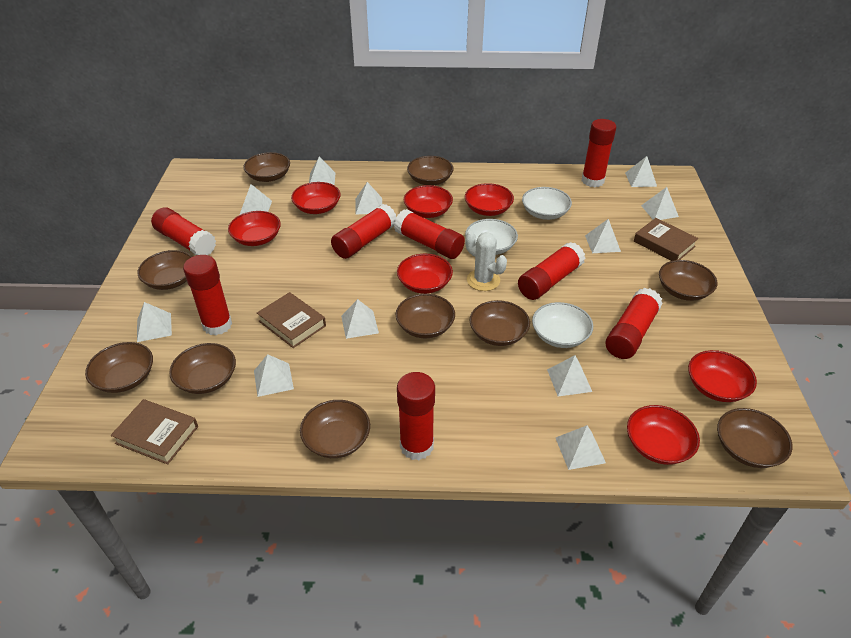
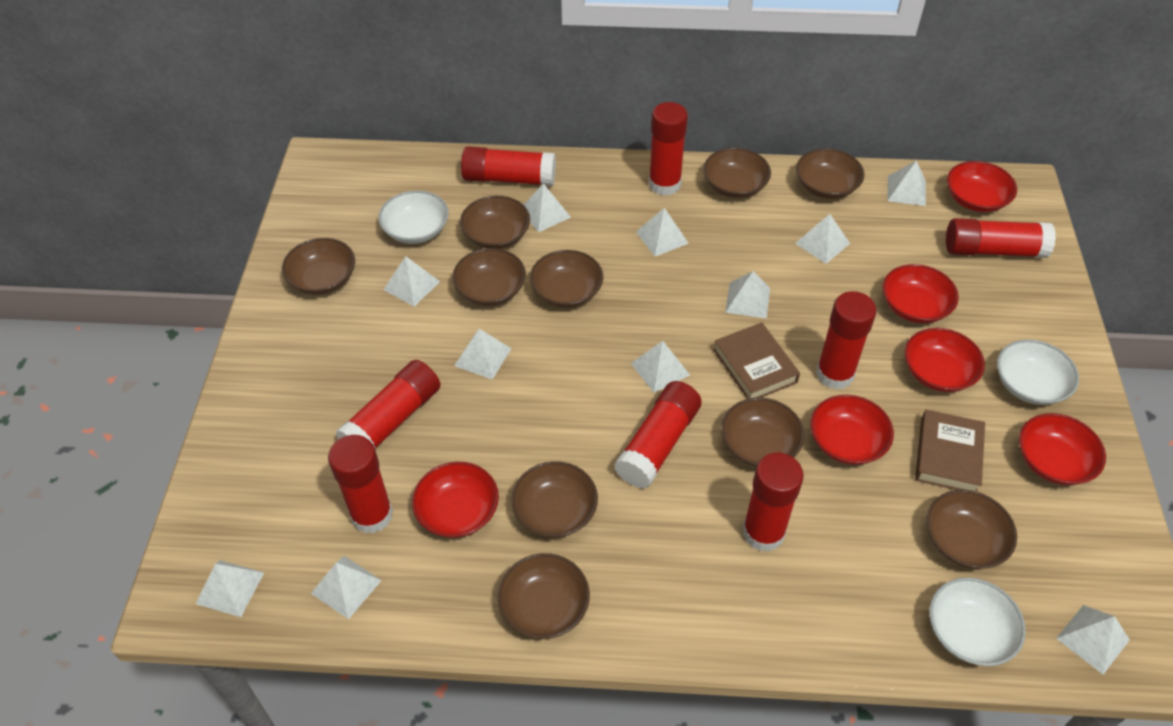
brown book: [110,399,198,465] [257,292,326,348] [634,218,698,261] = 3 -> [713,322,800,399] [915,410,985,492] = 2
red bowl: [228,211,281,246] [291,182,341,214] [397,254,453,294] [404,185,453,218] [465,183,514,216] [627,405,700,465] [688,350,757,402] = 7 -> [412,462,499,538] [810,395,894,465] [882,264,959,323] [904,328,985,392] [947,161,1017,212] [1019,413,1106,485] = 6
white cactus: [465,231,507,291] = 1 -> none = 0

